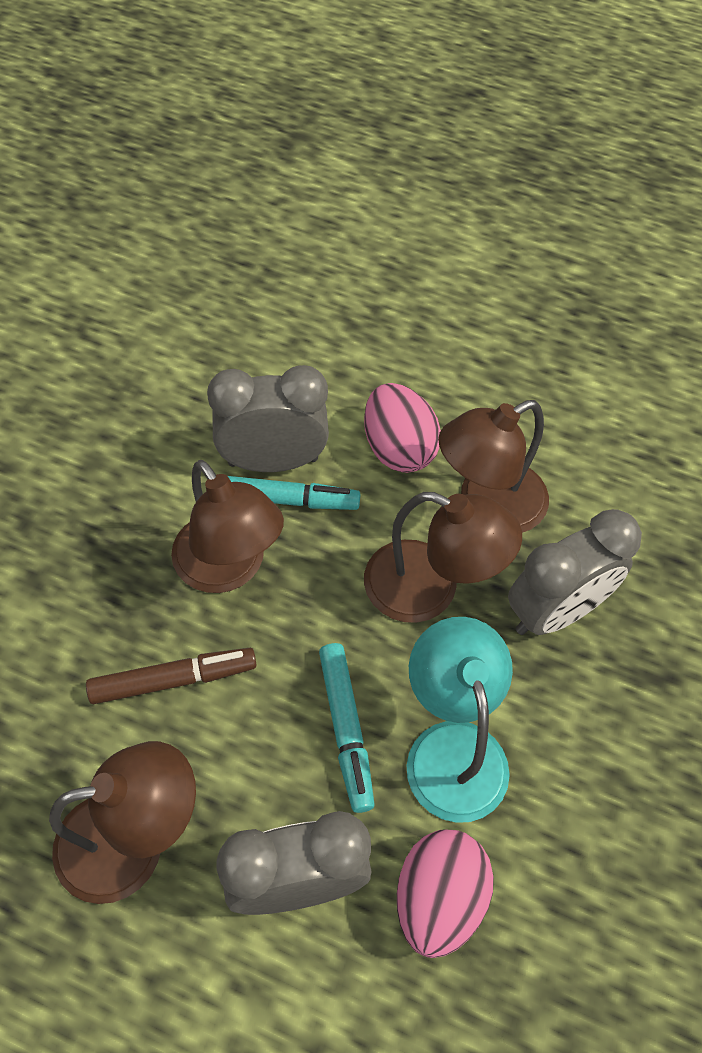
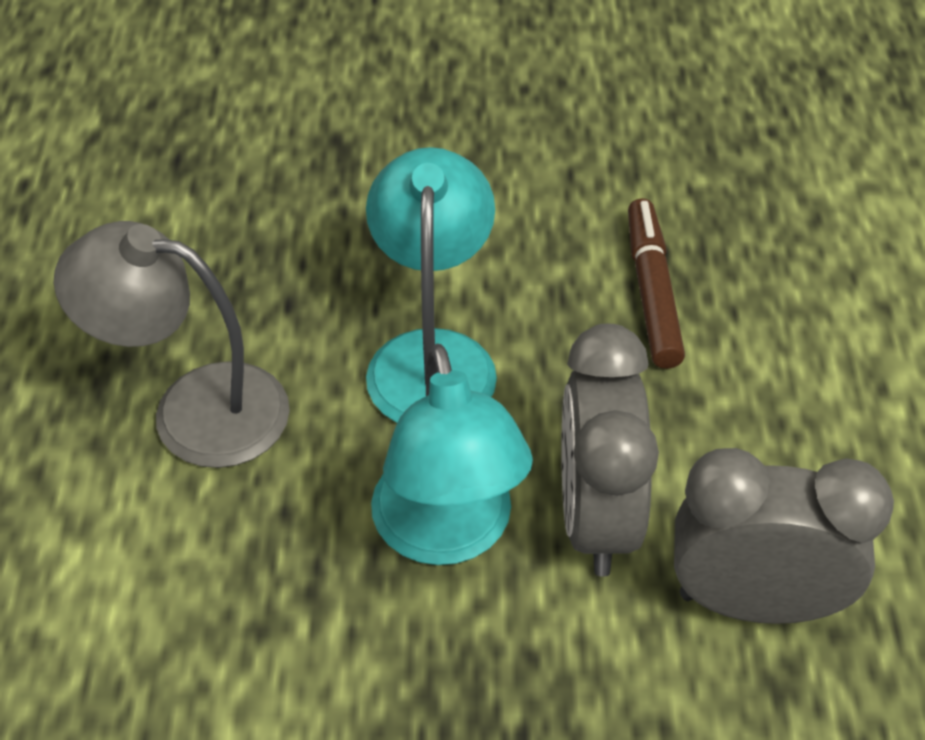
brown lamp: [49,741,196,904] [171,460,284,593] [364,492,522,623] [438,400,549,533] = 4 -> none = 0
grey clock: [207,365,329,472] [216,811,372,915] [508,509,642,635] = 3 -> [561,324,659,577] [674,448,894,624] = 2
grey lamp: none = 0 -> [54,221,290,468] = 1
pink egg: [364,383,441,473] [397,829,494,958] = 2 -> none = 0
turquoise lamp: [406,617,513,823] = 1 -> [366,147,497,423] [371,344,533,565] = 2
turquoise marker: [228,476,361,510] [319,643,375,813] = 2 -> none = 0

